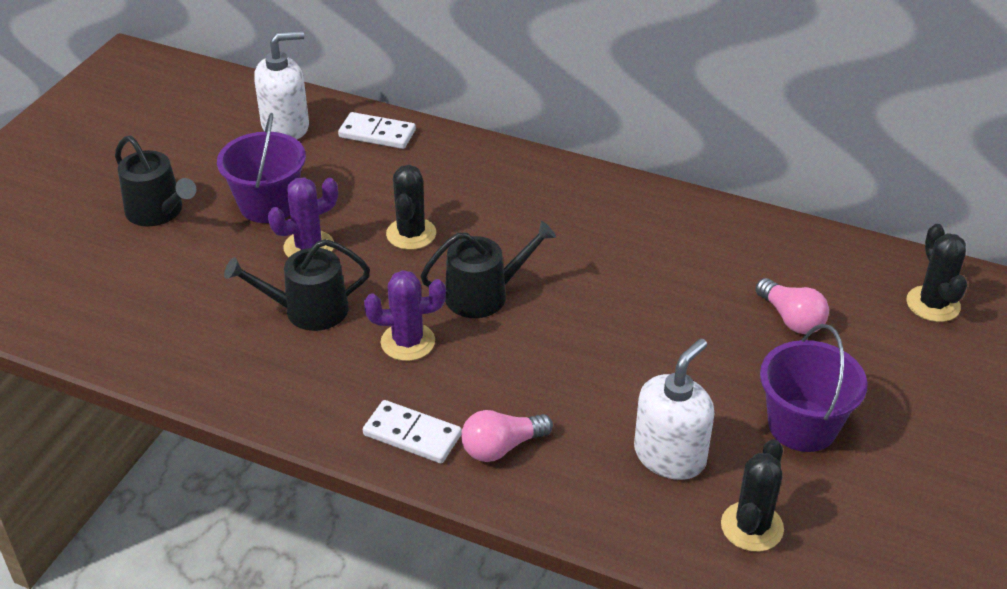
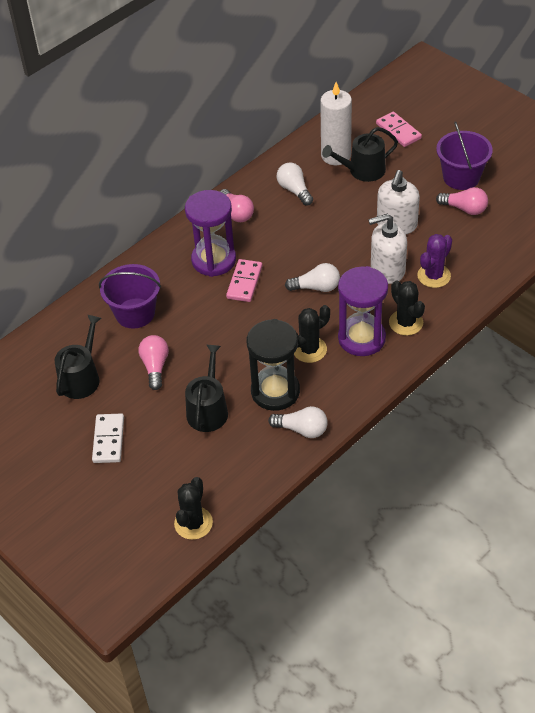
black hourglass: none = 0 -> [247,319,300,411] = 1
pink domino: none = 0 -> [226,259,263,302] [376,112,422,147] = 2
pink light bulb: [461,410,553,462] [755,278,829,334] = 2 -> [139,335,169,390] [220,189,254,222] [436,187,488,215] = 3
purple cactus: [268,177,338,257] [364,270,446,361] = 2 -> [417,234,452,288] = 1
purple hourglass: none = 0 -> [185,190,236,277] [338,266,388,356] = 2
white candle: none = 0 -> [320,82,352,165] = 1
white domino: [338,112,416,149] [363,400,462,463] = 2 -> [92,413,124,463] = 1
white light bulb: none = 0 -> [268,406,328,438] [277,162,313,206] [285,263,340,292] = 3

